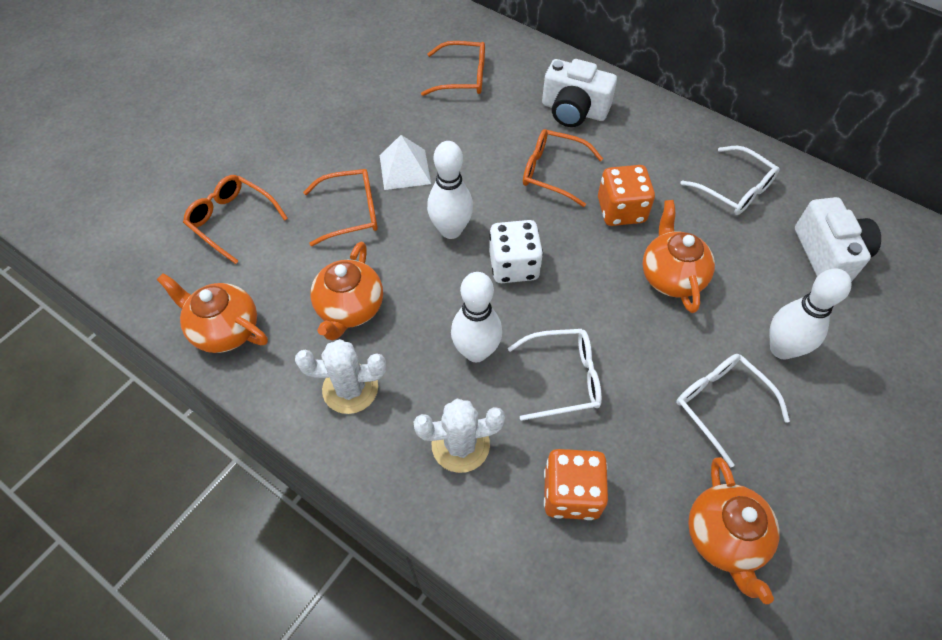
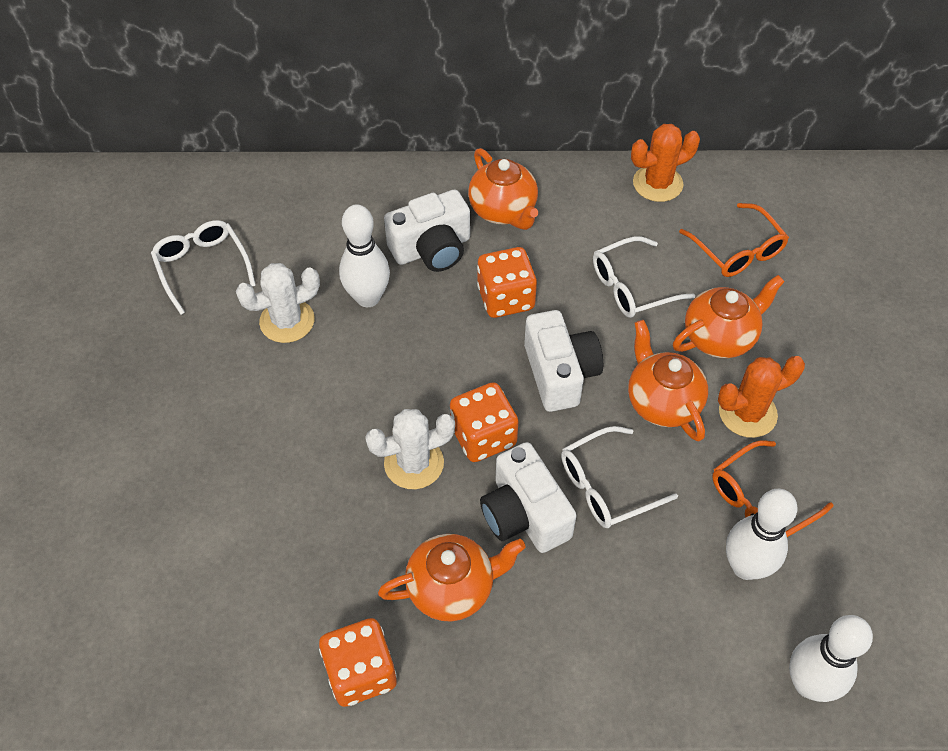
orange cactus: none = 0 -> [631,124,700,202] [718,356,805,438] = 2
orange dice: [544,449,608,520] [598,165,655,226] = 2 -> [319,618,397,707] [450,382,519,462] [477,247,537,318] = 3
orange glasses: [183,175,288,264] [303,169,378,246] [421,41,485,96] [523,129,603,207] = 4 -> [679,203,789,277] [712,440,834,537] = 2
white camera: [542,59,617,127] [795,197,881,282] = 2 -> [384,189,470,272] [480,442,577,553] [524,310,603,412] = 3
white dice: [489,220,543,283] = 1 -> none = 0
white pyramid: [380,135,431,190] = 1 -> none = 0

